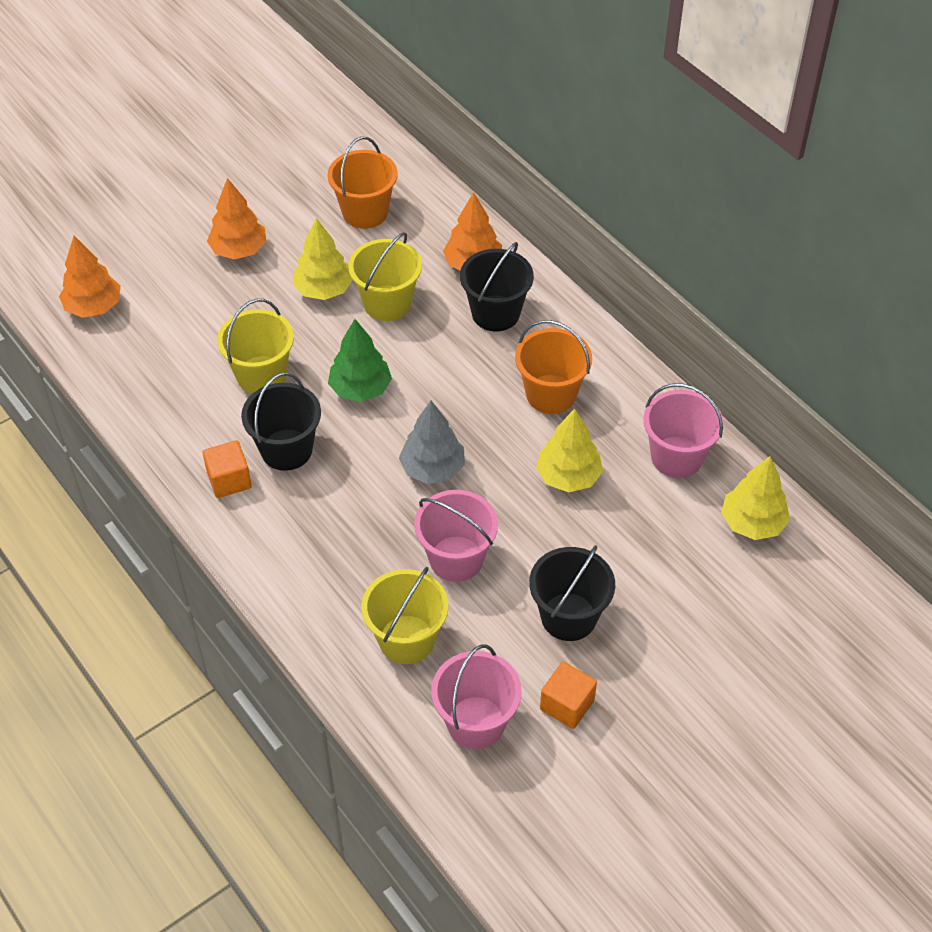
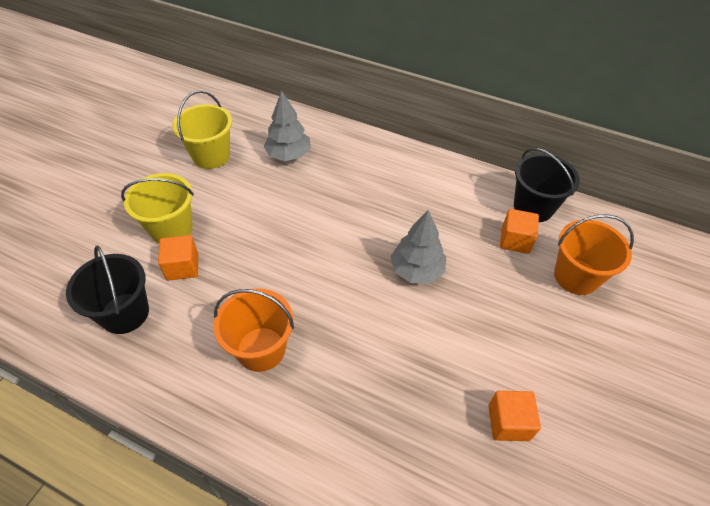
black bucket: [241,372,321,471] [460,242,534,331] [529,545,615,641] = 3 -> [66,246,149,334] [514,148,580,222] = 2
green tree: [328,319,392,402] = 1 -> none = 0
grey tree: [399,401,465,484] = 1 -> [263,91,311,161] [390,210,446,283] = 2
orange cube: [203,440,252,498] [540,662,597,729] = 2 -> [158,235,198,281] [489,391,541,441] [500,209,539,254] = 3
orange tree: [59,236,121,318] [207,178,266,259] [443,192,502,270] = 3 -> none = 0
pink bucket: [414,490,498,582] [431,644,522,749] [643,383,724,478] = 3 -> none = 0
yellow bucket: [217,299,294,394] [348,232,422,321] [362,567,448,664] = 3 -> [121,173,194,243] [172,90,232,169] = 2
yellow tree: [293,218,353,300] [536,408,603,492] [721,456,790,540] = 3 -> none = 0

